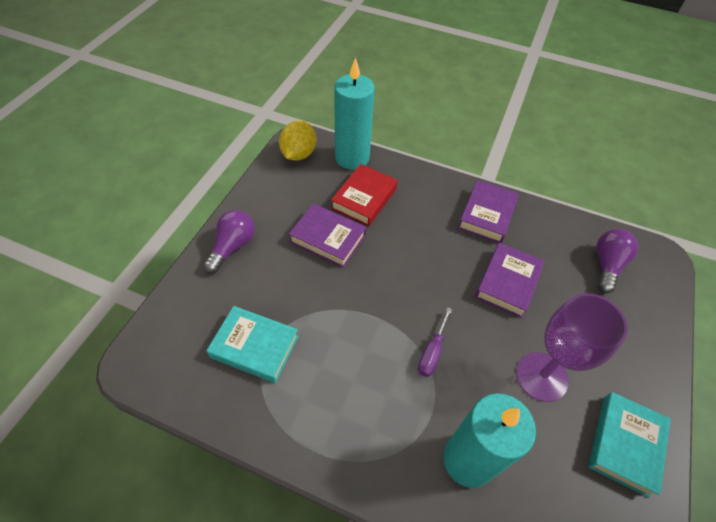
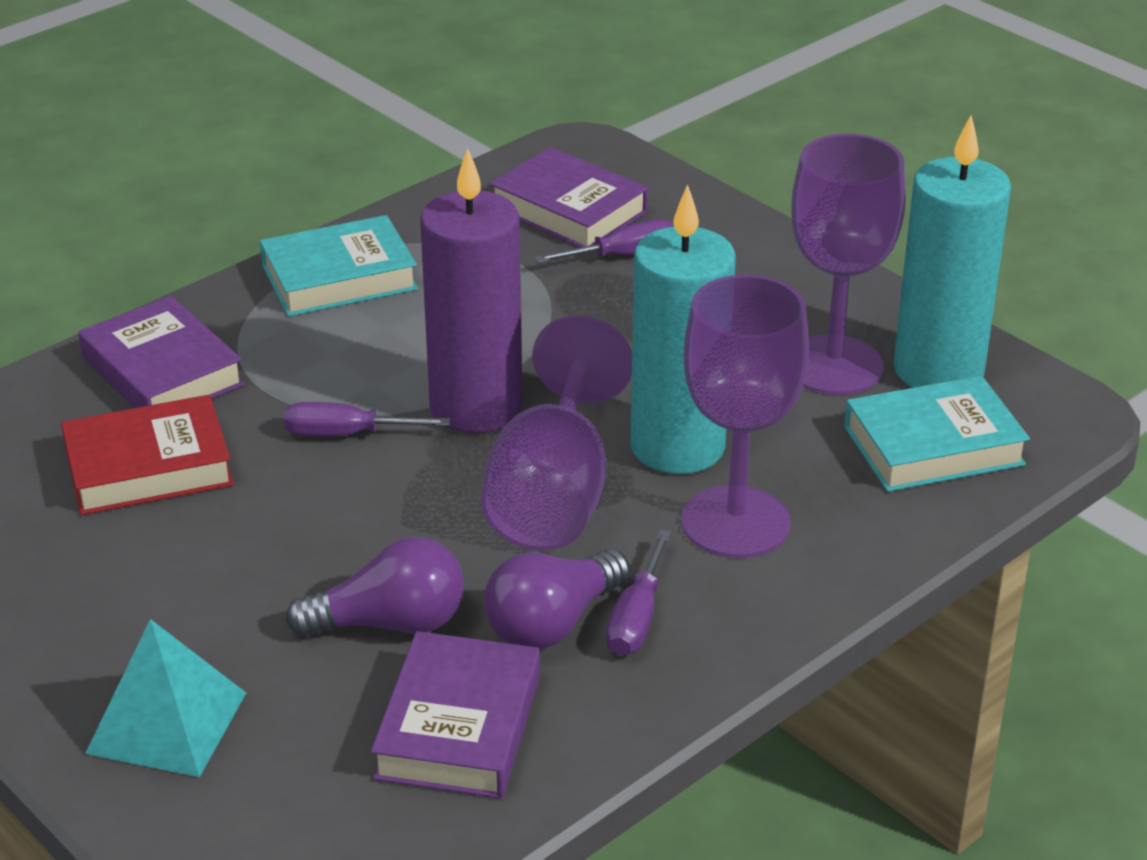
purple candle: none = 0 -> [420,148,523,433] = 1
purple goblet: [516,293,628,402] = 1 -> [481,315,632,550] [682,274,809,558] [791,134,906,395] = 3
purple screwdriver: [418,307,452,377] = 1 -> [284,402,450,436] [535,219,674,263] [606,529,671,656] = 3
turquoise pyramid: none = 0 -> [85,619,246,777] = 1
yellow lemon: [279,121,316,161] = 1 -> none = 0

